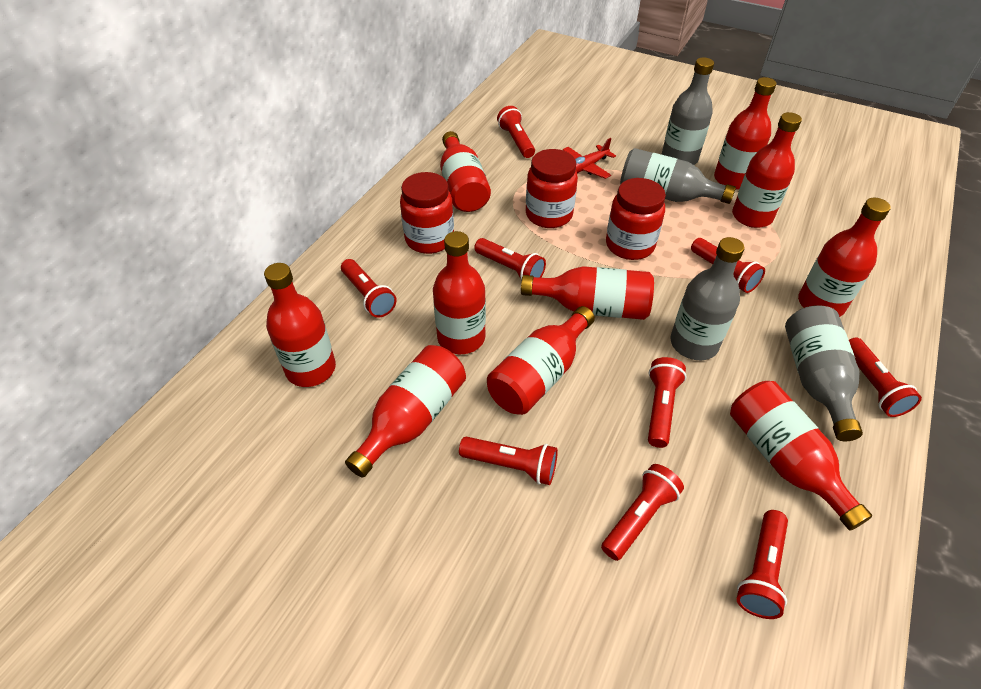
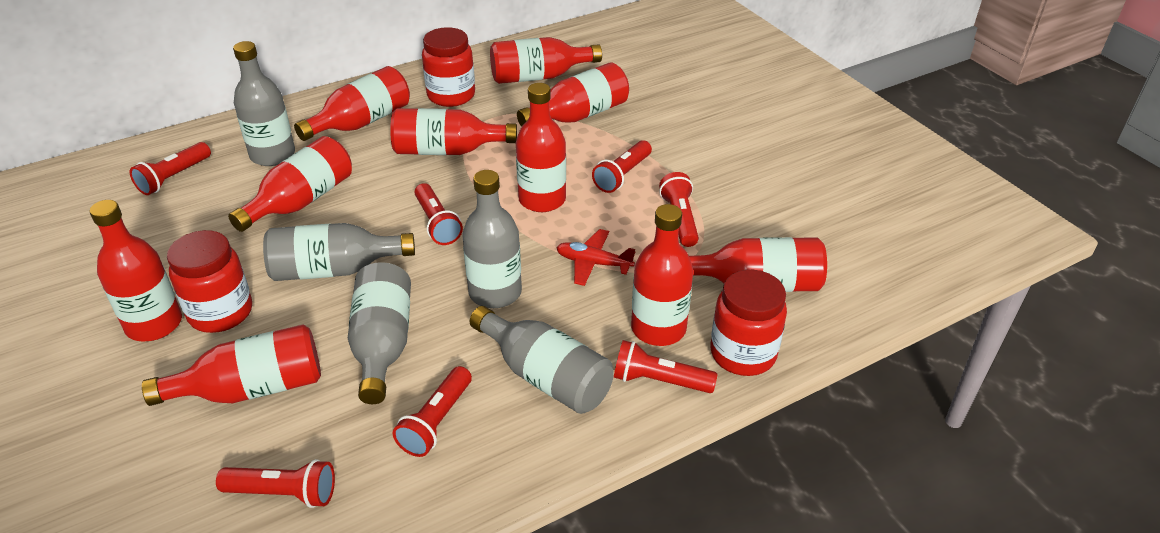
grey bottle: [620,148,736,204] [662,57,714,165] [670,237,745,360] [785,305,863,441] = 4 -> [233,41,295,166] [263,223,415,281] [348,262,411,404] [462,170,522,308] [470,306,614,414] = 5
red flashlight: [341,259,397,318] [459,437,558,485] [474,238,546,281] [497,106,535,158] [601,464,684,561] [648,357,687,448] [691,238,765,293] [737,510,788,619] [849,337,922,417] = 9 -> [130,142,211,195] [216,459,335,508] [393,366,472,457] [415,183,463,245] [592,140,652,193] [614,340,718,393] [659,172,699,247] = 7

